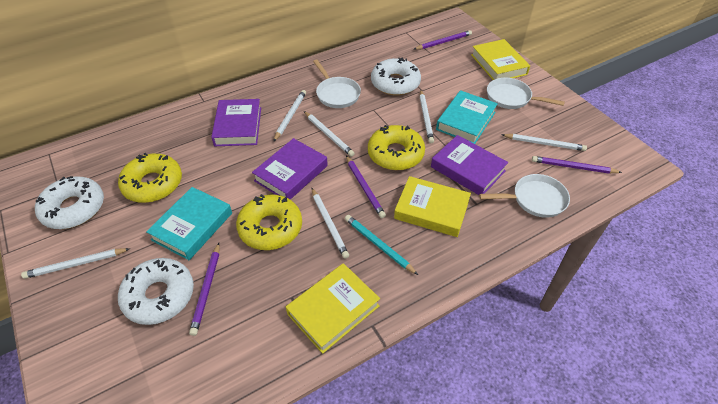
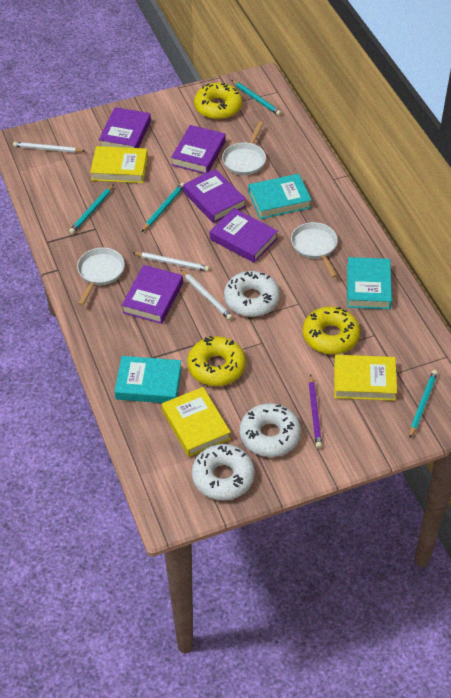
purple book: [211,99,261,146] [252,138,328,200] [431,135,508,195] = 3 -> [99,107,151,148] [122,265,183,324] [171,125,226,174] [183,169,246,223] [210,208,278,263] = 5
purple pencil: [189,243,220,336] [346,155,386,218] [414,30,472,50] [532,156,622,173] = 4 -> [309,374,322,448] = 1
turquoise book: [146,187,232,260] [436,90,498,144] = 2 -> [114,356,182,403] [248,174,312,219] [347,257,392,309] = 3
turquoise pencil: [345,215,418,275] = 1 -> [69,184,114,234] [142,183,184,232] [231,80,282,116] [409,370,438,439] = 4
white pencil: [21,248,130,279] [274,90,306,141] [304,111,355,157] [312,188,349,259] [420,90,434,143] [501,134,587,151] = 6 -> [13,142,85,153] [133,252,210,272] [181,270,233,320] = 3

